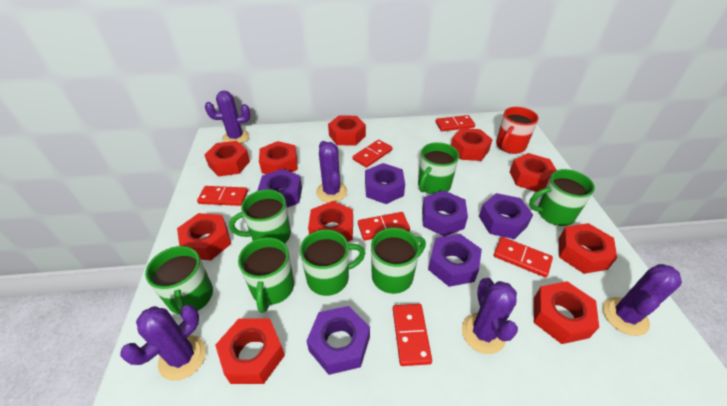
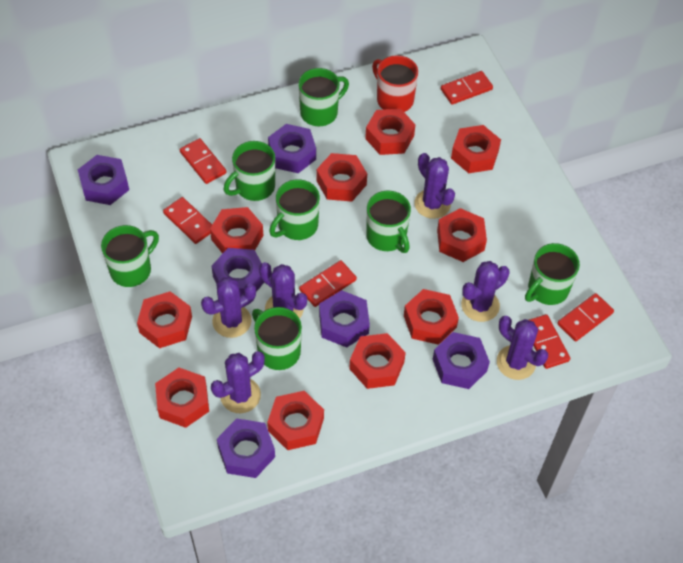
purple cactus: [120,305,206,381] [205,91,250,144] [316,141,347,203] [462,278,518,354] [603,264,682,336] = 5 -> [201,277,256,338] [211,351,265,413] [259,262,307,319] [415,153,455,219] [461,261,510,322] [497,316,548,380] = 6

